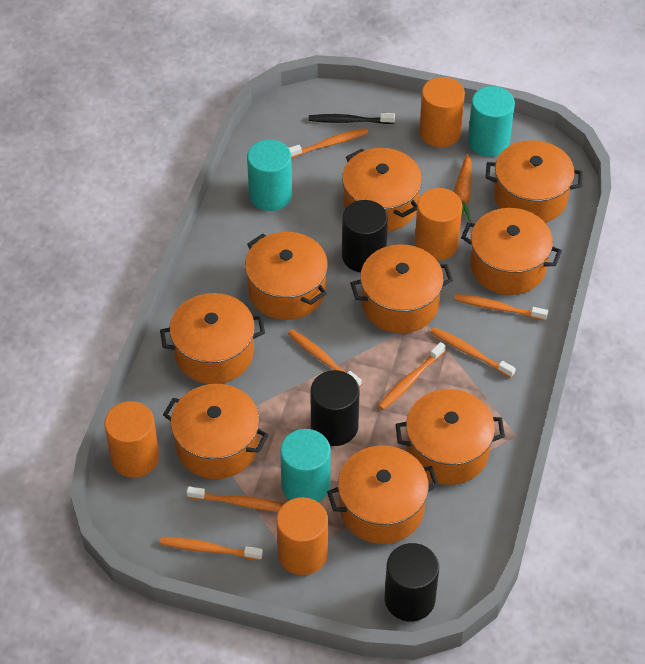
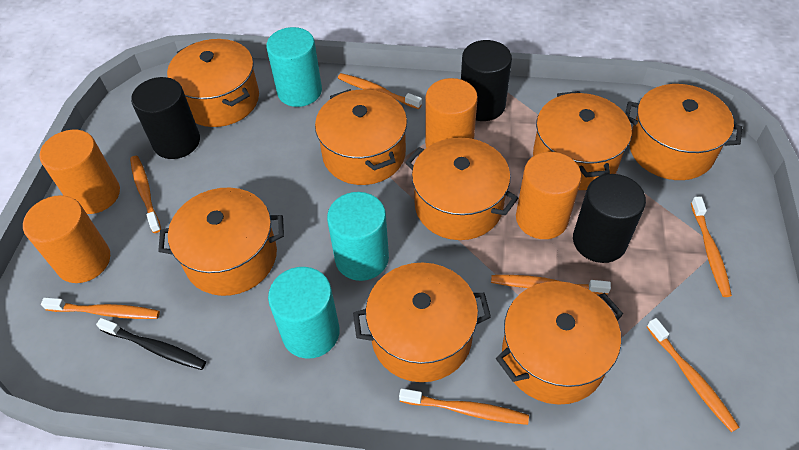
orange carrot: [454,154,472,222] = 1 -> none = 0
orange pot: [160,293,265,384] [163,384,268,479] [245,232,328,320] [327,446,439,544] [342,148,422,232] [350,244,453,333] [396,389,505,485] [461,208,562,295] [485,140,583,223] = 9 -> [158,187,284,296] [167,39,259,127] [315,89,407,185] [353,263,491,382] [405,138,518,240] [496,281,623,405] [533,91,632,190] [625,84,742,180] = 8

